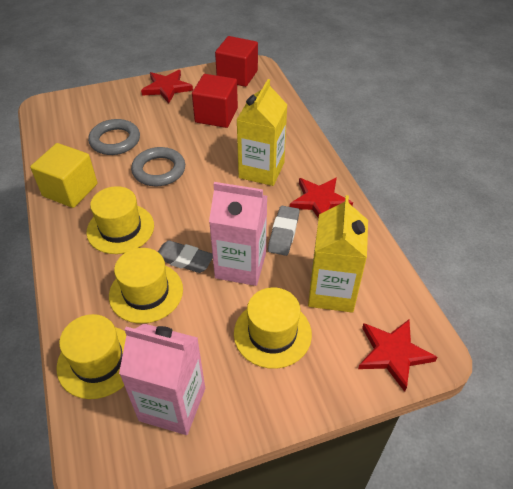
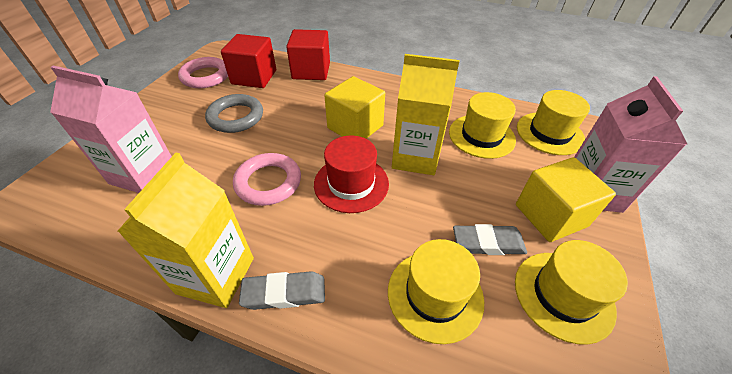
grey ring: [88,119,140,155] [131,147,185,186] = 2 -> [205,94,263,133] = 1
pink ring: none = 0 -> [178,57,228,88] [233,153,301,206] = 2
red hat: none = 0 -> [314,135,389,213] = 1
red star: [141,70,193,103] [290,177,353,219] [358,320,437,392] = 3 -> none = 0
yellow cube: [30,143,98,208] = 1 -> [324,76,385,139] [516,157,616,242] = 2

